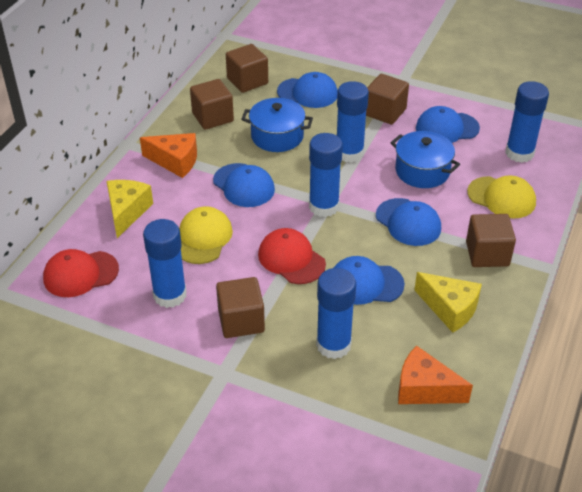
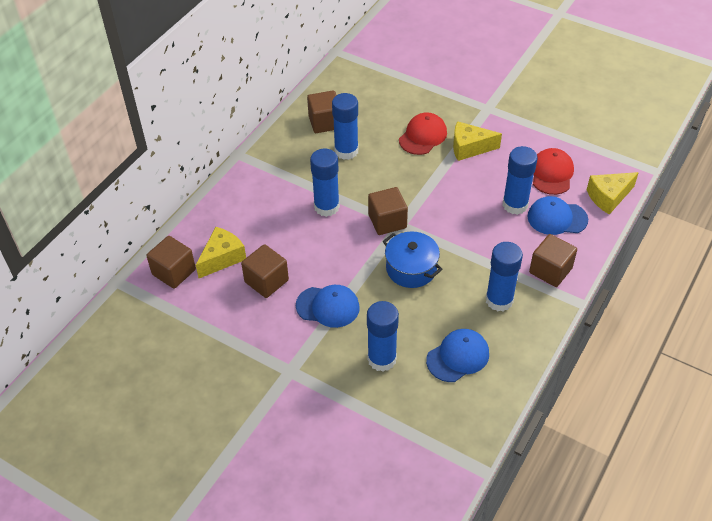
blue cap: [213,163,275,207] [277,72,338,108] [334,256,405,305] [376,198,441,246] [416,106,480,143] = 5 -> [296,285,360,328] [426,329,489,382] [527,196,588,235] = 3
blue pot: [241,98,313,152] [390,131,460,188] = 2 -> [383,231,443,288] = 1
orange cheese: [140,133,197,178] [398,346,473,404] = 2 -> none = 0
yellow cap: [179,206,233,264] [467,175,536,219] = 2 -> none = 0
yellow cheese: [107,180,153,238] [414,272,482,333] = 2 -> [196,227,246,278] [453,121,502,161] [587,172,639,215] = 3

